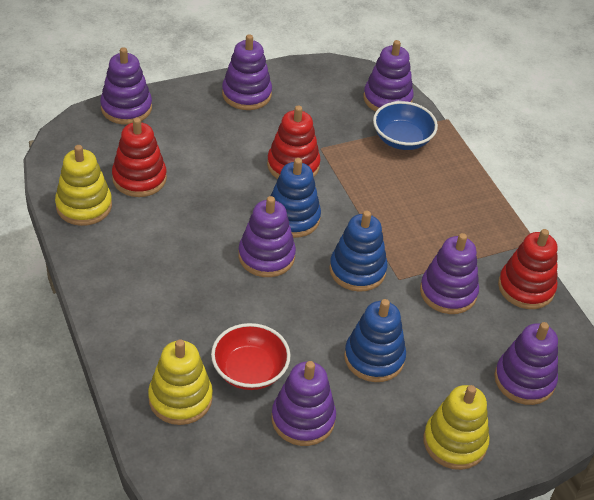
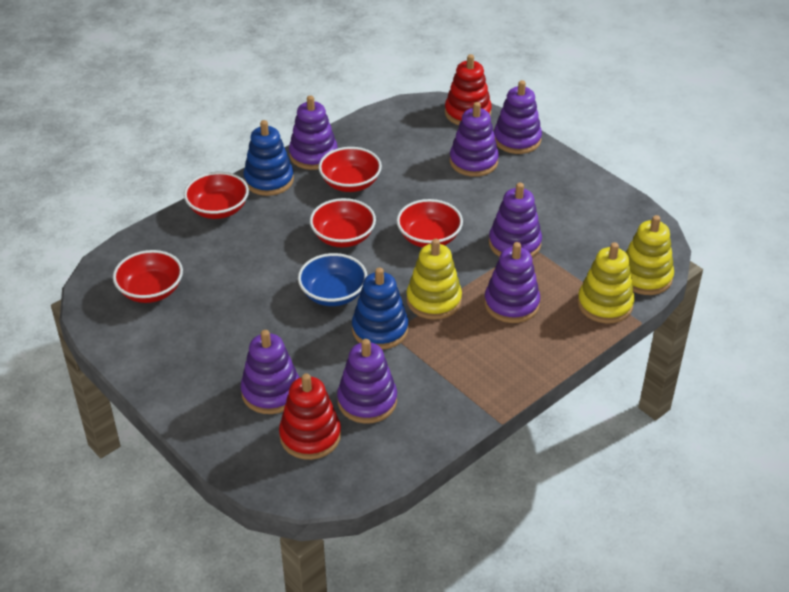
blue stacking toy: [270,158,321,238] [329,211,388,292] [344,299,406,382] = 3 -> [244,120,294,196] [352,267,408,350] = 2
red bowl: [211,323,290,390] = 1 -> [113,250,183,303] [184,172,249,219] [310,198,376,247] [319,147,382,192] [397,199,463,248] = 5
red stacking toy: [112,118,167,197] [267,105,320,179] [498,229,557,309] = 3 -> [279,373,341,460] [445,54,492,125] = 2

